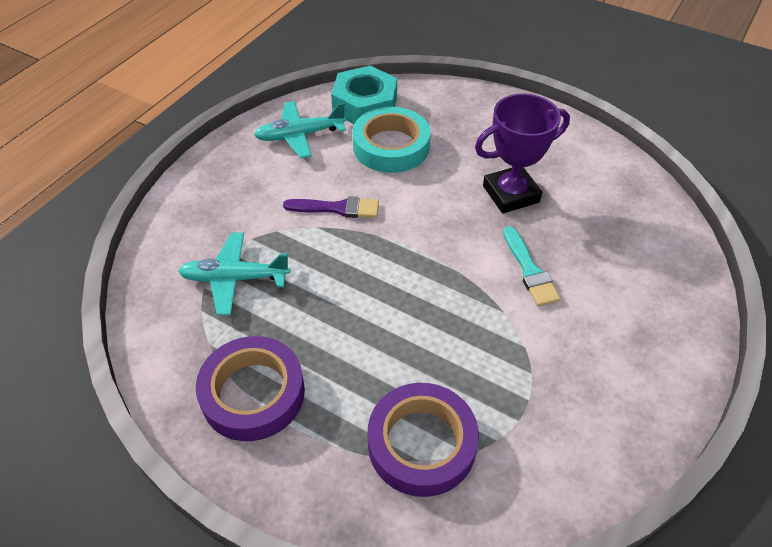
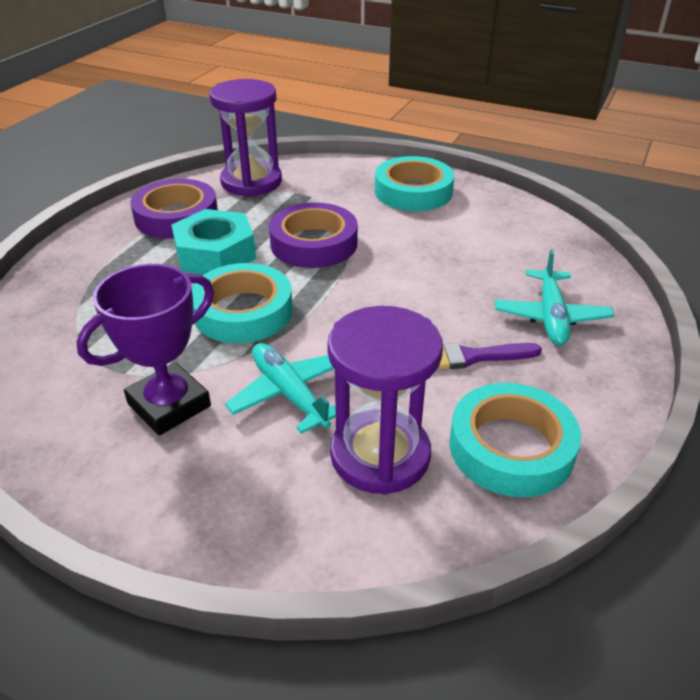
purple hourglass: none = 0 -> [209,79,282,197] [327,306,443,495] = 2
turquoise brush: [503,226,561,306] = 1 -> none = 0
turquoise tape: [352,107,431,173] = 1 -> [192,263,293,343] [375,156,454,211] [449,383,581,497] = 3

